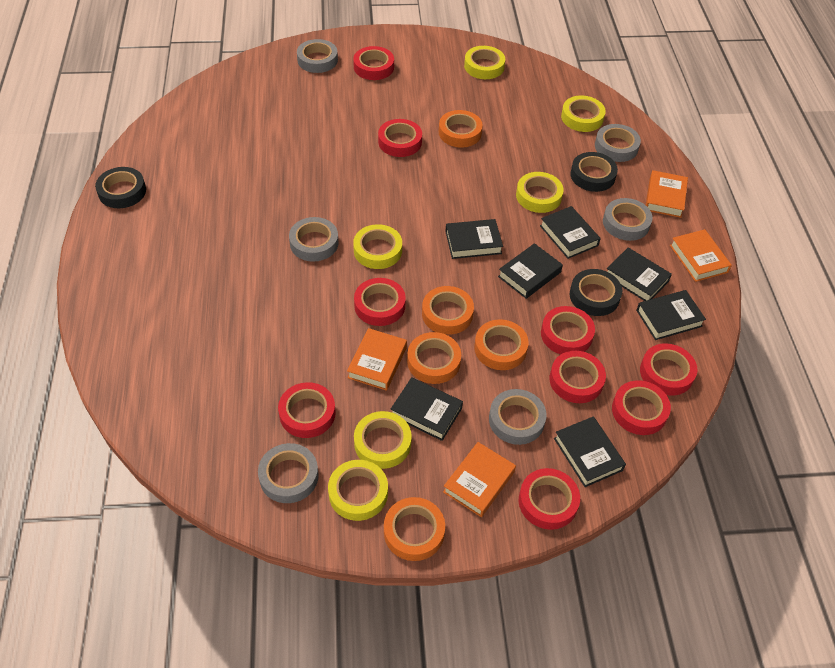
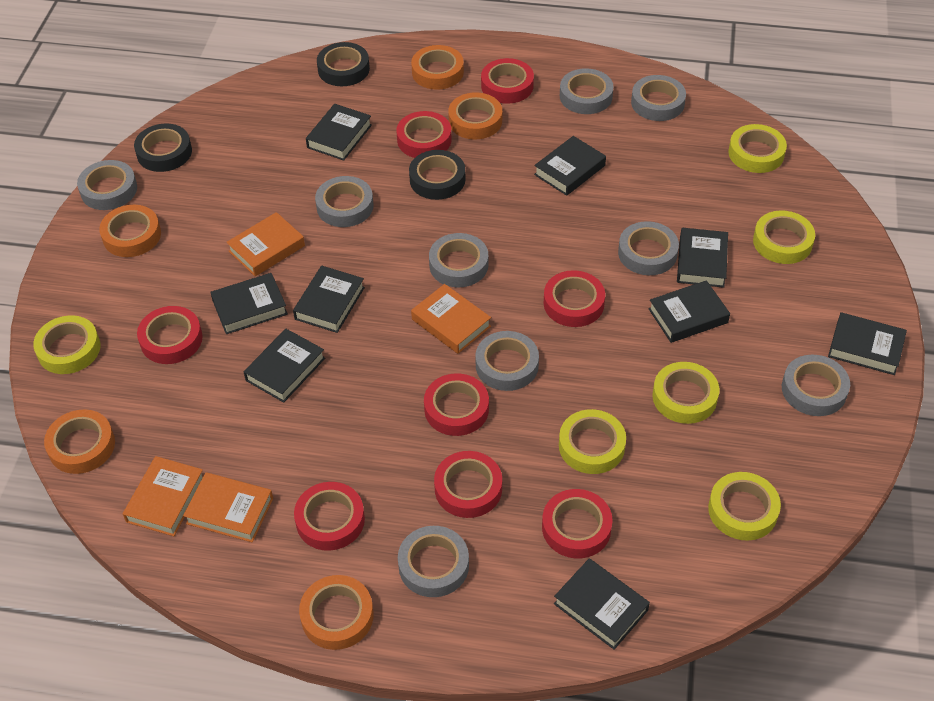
black book: [391,377,463,441] [445,219,503,259] [498,243,563,299] [540,206,601,259] [554,416,626,487] [607,247,672,301] [636,290,706,340] = 7 -> [210,273,288,334] [244,329,325,403] [293,266,365,333] [306,104,372,161] [534,136,606,196] [554,558,650,650] [648,280,730,343] [677,228,728,288] [828,312,907,375] = 9
grey tape: [258,443,319,503] [289,217,339,262] [297,39,338,73] [489,389,547,445] [595,124,641,162] [603,198,653,241] = 6 -> [77,160,137,210] [315,176,373,227] [398,526,469,597] [429,233,488,287] [475,331,539,391] [560,68,614,114] [618,221,679,275] [631,75,686,121] [782,355,850,416] = 9
red tape: [278,382,336,438] [353,46,394,80] [354,278,406,326] [378,119,422,157] [519,468,580,530] [541,306,595,354] [550,351,606,403] [612,380,671,435] [640,344,697,396] = 9 -> [137,306,203,364] [294,482,365,551] [396,111,451,158] [424,373,489,436] [434,451,502,518] [481,58,534,104] [542,489,613,558] [543,270,605,327] = 8

